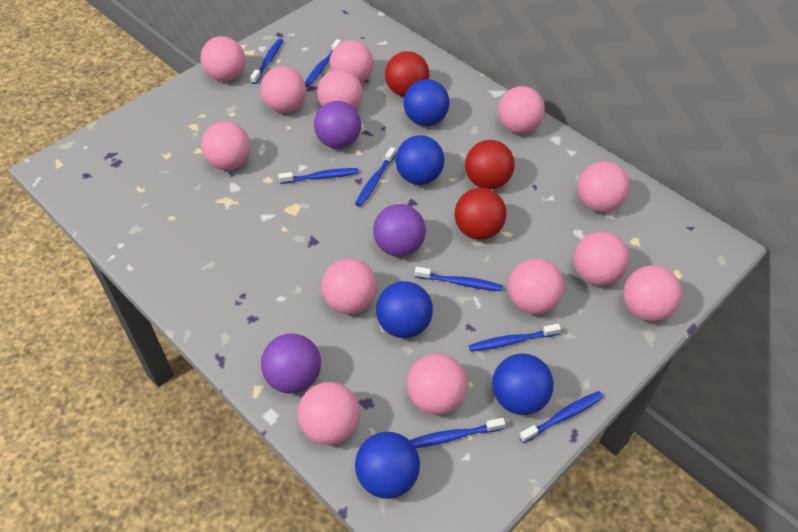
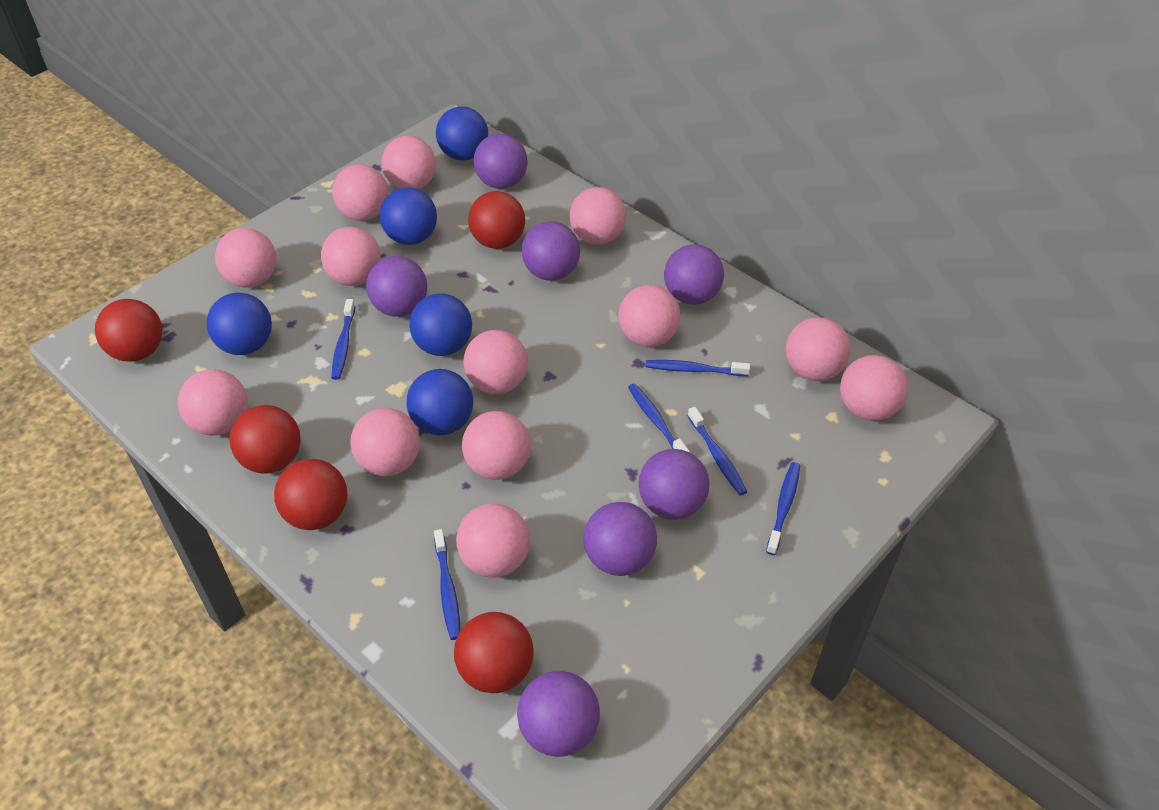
blue toothbrush: [250,39,283,84] [278,168,359,184] [305,39,341,87] [355,147,396,207] [410,418,505,448] [415,267,503,291] [469,324,561,352] [519,391,603,443] = 8 -> [331,299,355,380] [434,529,460,640] [628,383,690,453] [645,360,750,376] [688,407,747,496] [766,462,800,555] = 6
purple ball: [261,333,321,394] [314,101,361,149] [373,204,426,257] = 3 -> [366,256,427,317] [474,134,528,189] [517,671,600,757] [522,221,580,280] [584,502,657,576] [638,449,709,520] [664,244,724,305] = 7
red ball: [385,51,429,97] [455,188,507,240] [465,140,515,189] = 3 -> [95,299,163,362] [230,405,301,474] [274,459,347,530] [454,612,534,693] [468,191,525,249] = 5

